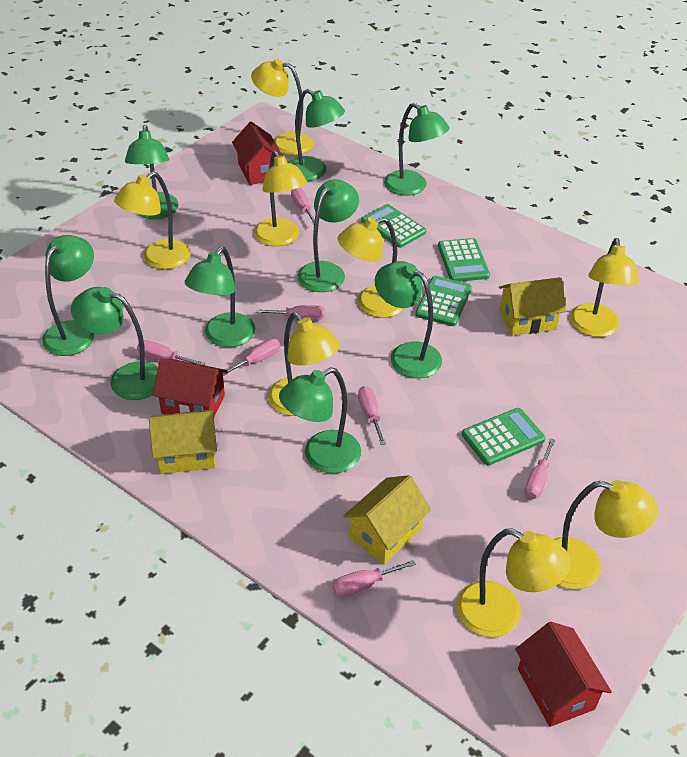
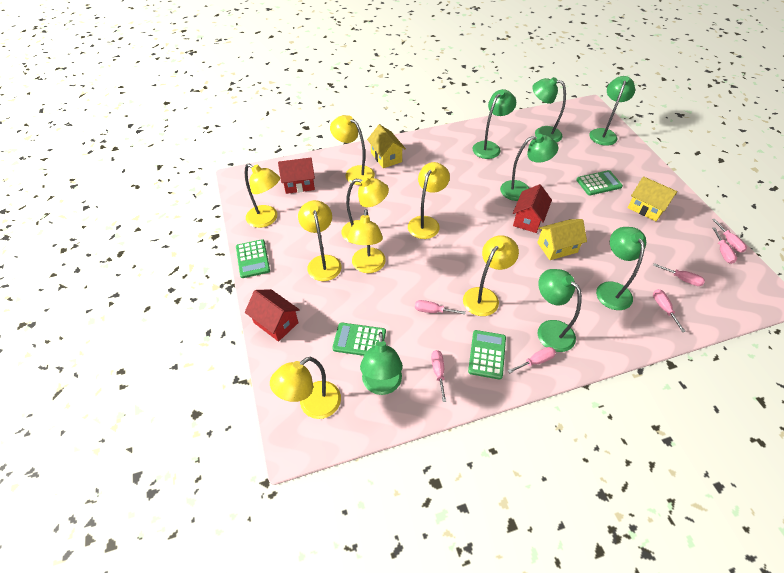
green lamp: [42,235,94,356] [71,287,158,400] [125,125,179,219] [185,247,255,347] [279,367,361,474] [288,89,345,181] [297,179,359,292] [375,261,442,378] [384,103,450,196] = 9 -> [360,332,403,395] [472,89,516,159] [500,134,558,201] [532,77,566,143] [538,269,582,352] [589,76,635,146] [596,227,646,310] = 7

